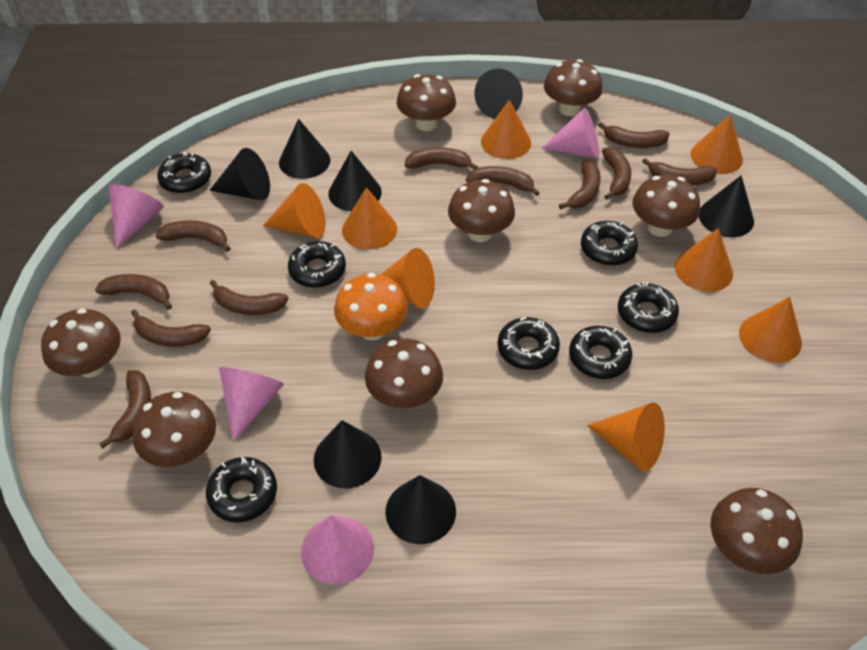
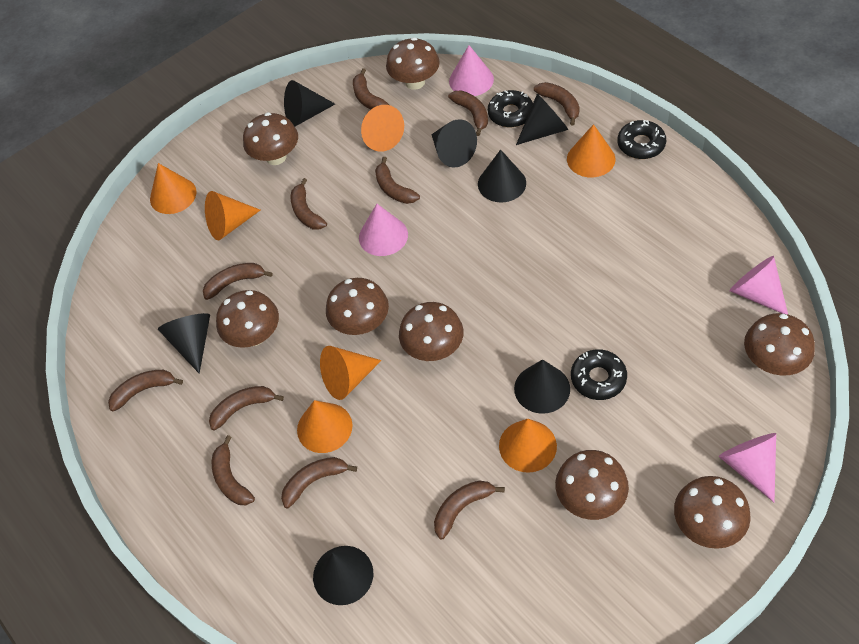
black donut: [157,152,211,194] [206,456,277,522] [288,241,346,288] [497,317,560,370] [569,326,632,379] [581,221,638,266] [618,282,679,333] = 7 -> [488,90,533,127] [571,349,627,400] [617,120,666,159] = 3
orange cone: [263,183,325,238] [342,187,397,250] [380,248,435,308] [481,100,531,159] [587,403,665,471] [675,228,733,292] [691,115,743,174] [739,297,802,362] = 8 -> [150,163,197,214] [205,191,260,240] [297,400,352,453] [320,346,382,400] [361,105,404,152] [499,419,557,473] [567,124,615,177] = 7
orange mushroom: [334,273,408,340] = 1 -> none = 0

